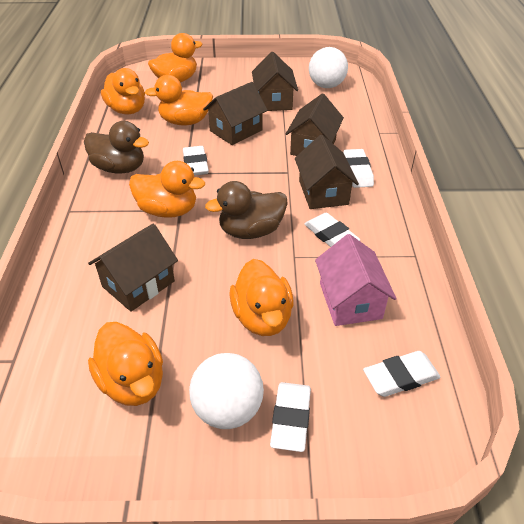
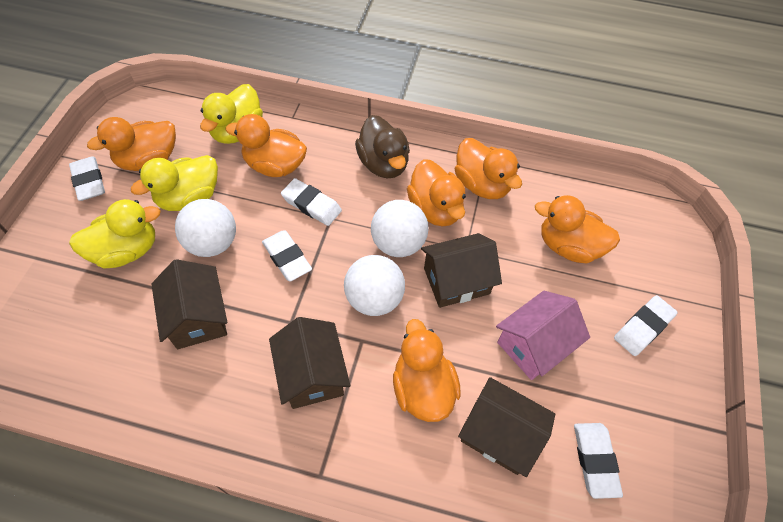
brown duck: [84,121,149,174] [205,181,288,239] = 2 -> [355,115,410,179] = 1
brown house: [88,224,178,312] [203,82,268,145] [252,52,298,111] [286,94,344,156] [295,135,359,209] = 5 -> [151,259,227,349] [269,317,350,409] [421,233,502,308] [458,377,555,477] = 4
white ball: [189,353,264,429] [309,47,348,88] = 2 -> [175,199,236,257] [344,255,405,316] [371,200,429,257] = 3
yellow duck: none = 0 -> [69,199,161,268] [131,155,218,211] [200,84,263,144] = 3

